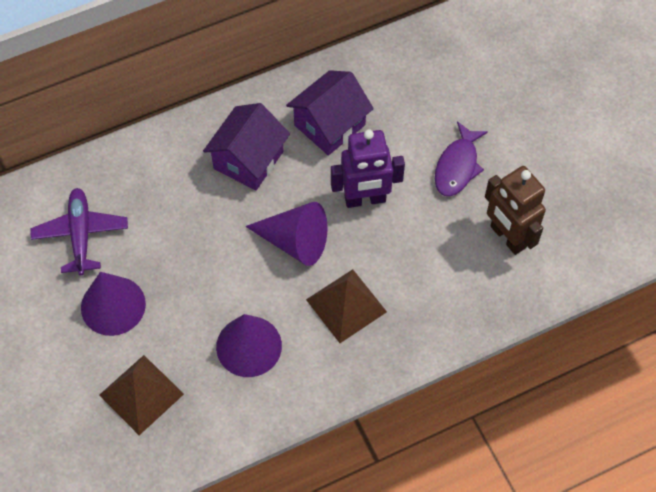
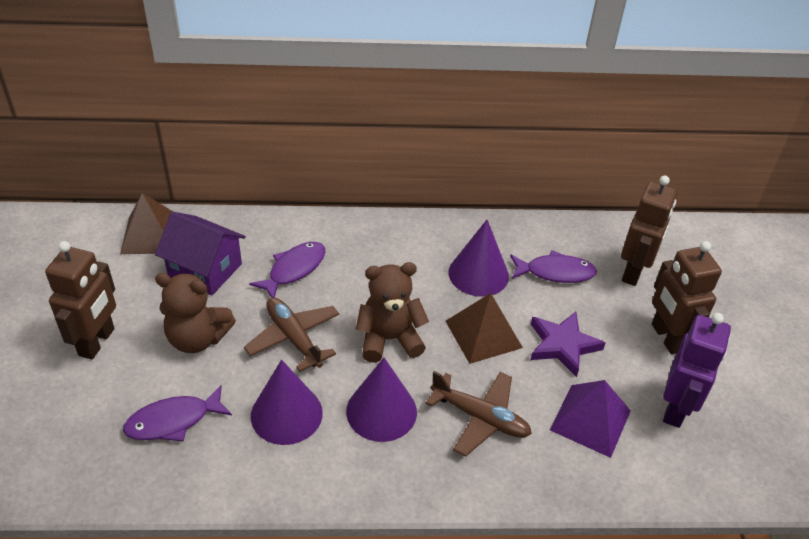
brown plane: none = 0 -> [244,297,339,372] [425,371,532,457] = 2
brown robot: [485,166,546,255] = 1 -> [45,241,116,359] [621,175,677,286] [652,241,722,354] = 3
brown teddy bear: none = 0 -> [155,273,236,353] [355,262,429,363] = 2
purple fish: [435,121,488,196] = 1 -> [123,385,232,441] [249,242,325,298] [510,250,597,283] = 3
purple house: [203,103,290,190] [286,70,374,156] = 2 -> [155,211,246,295] = 1
purple plane: [30,188,128,275] = 1 -> none = 0
purple pyramid: none = 0 -> [550,380,631,458] = 1
purple star: none = 0 -> [531,312,605,377] = 1

